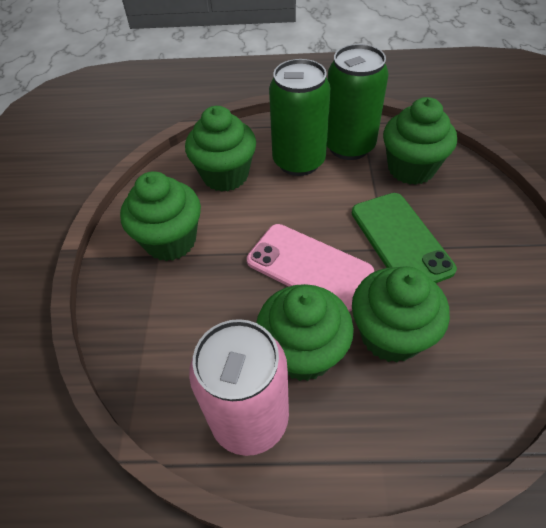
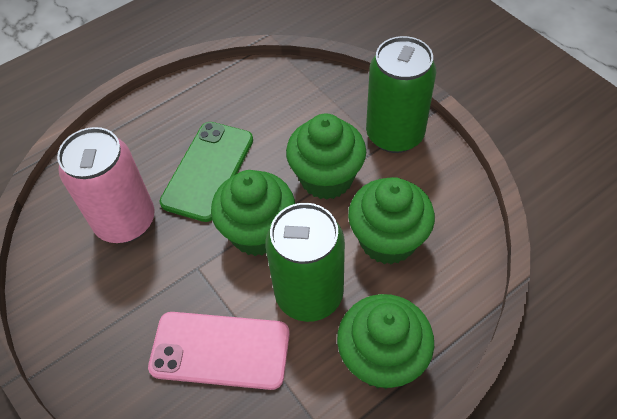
green cupcake: [120,171,201,261] [185,106,256,192] [256,284,354,381] [352,266,450,363] [383,97,457,185] = 5 -> [211,170,295,256] [286,113,366,200] [337,294,434,389] [348,177,435,265] = 4

